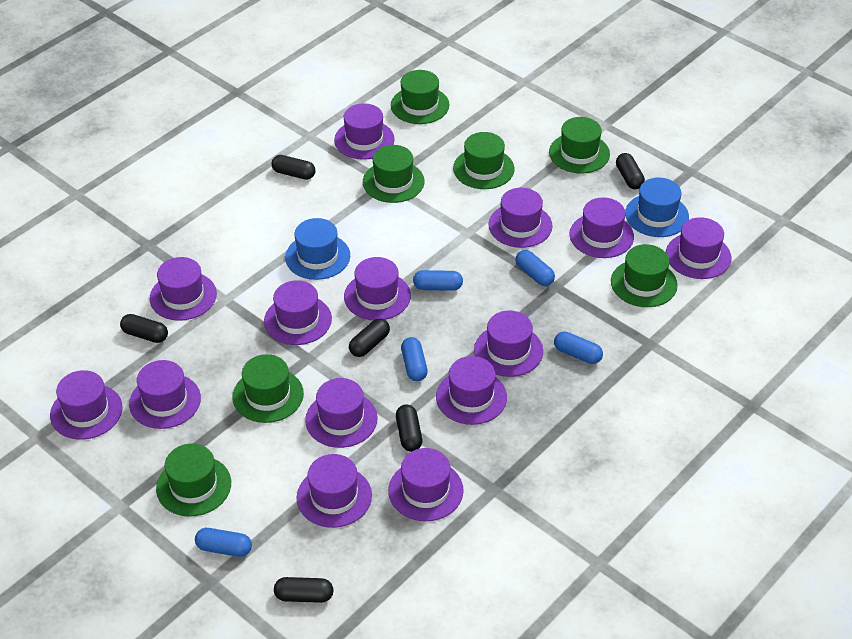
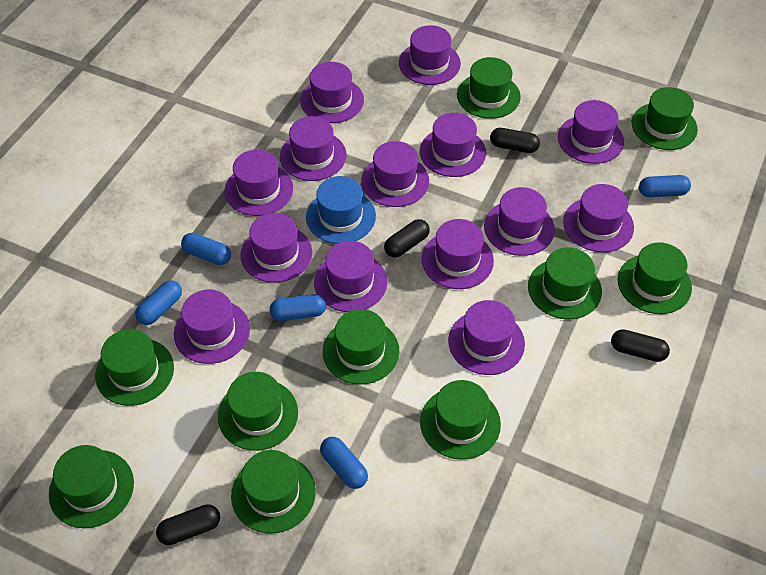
black capsule: [120,314,168,343] [272,155,315,180] [274,577,334,603] [349,318,390,357] [396,404,422,452] [616,153,645,189] = 6 -> [156,504,220,545] [384,219,430,257] [490,128,540,153] [611,329,670,362] = 4
blue hat: [285,218,350,280] [625,178,689,237] = 2 -> [306,176,376,244] = 1
green hat: [156,443,231,517] [232,354,304,423] [363,145,425,203] [391,70,449,124] [453,132,515,189] [549,117,610,173] [611,244,678,307] = 7 -> [49,445,134,528] [95,329,174,406] [218,372,298,451] [231,450,316,533] [323,309,399,385] [420,380,501,460] [457,57,521,119] [528,247,602,319] [618,242,692,314] [632,87,698,150] = 10

